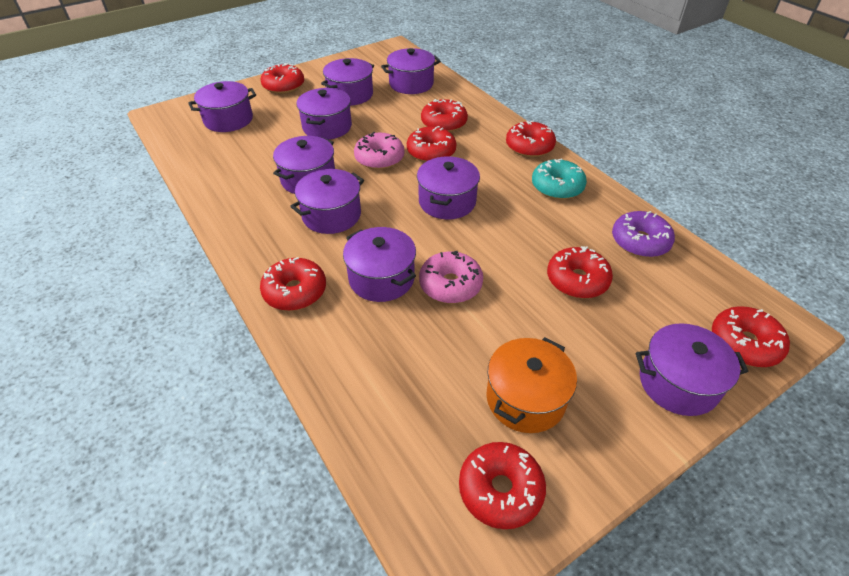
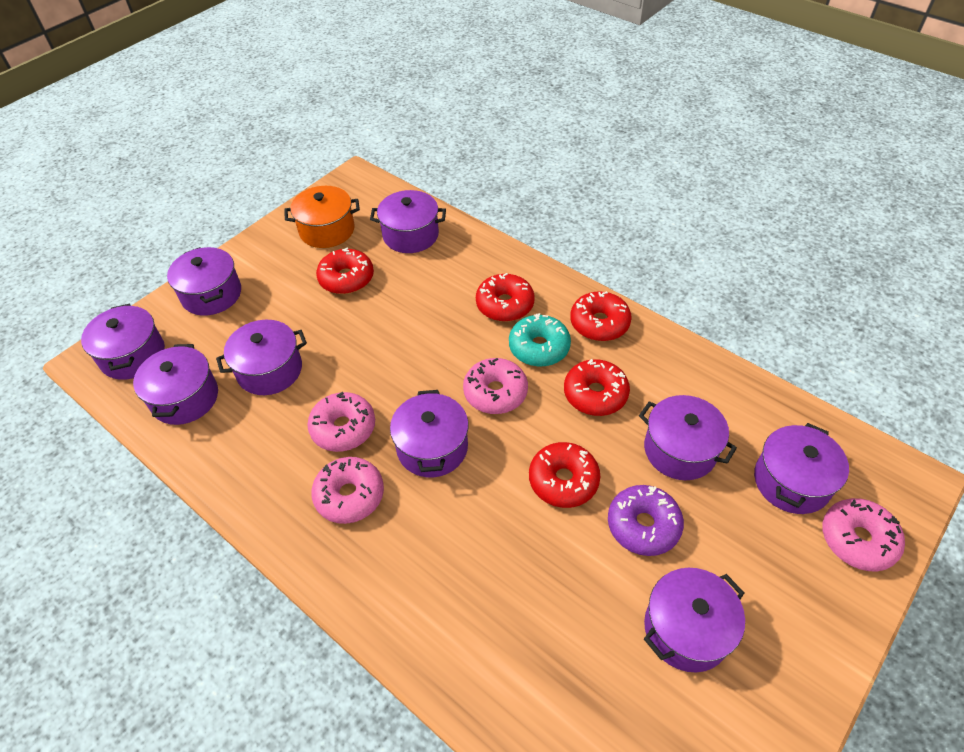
pink donut: [354,132,404,170] [419,251,483,303] = 2 -> [307,392,375,452] [311,457,384,524] [463,358,528,414] [822,498,905,572] = 4
red donut: [260,257,326,311] [261,63,304,94] [407,126,456,162] [421,99,468,132] [459,442,546,529] [506,121,556,157] [547,246,613,299] [712,306,790,367] = 8 -> [316,247,374,294] [476,273,535,322] [529,442,601,508] [564,359,630,416] [570,291,632,341] = 5

